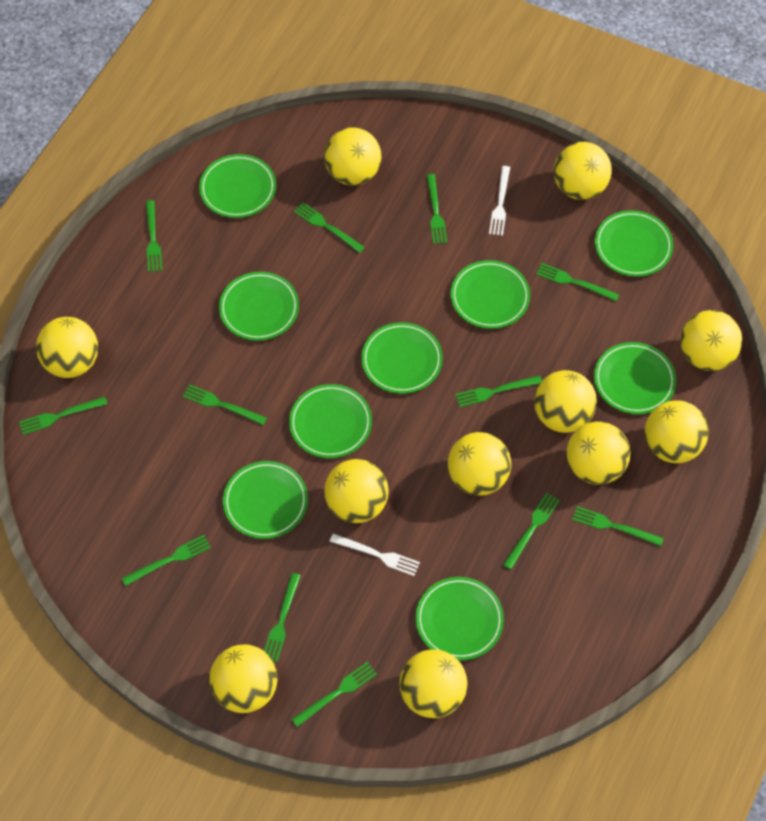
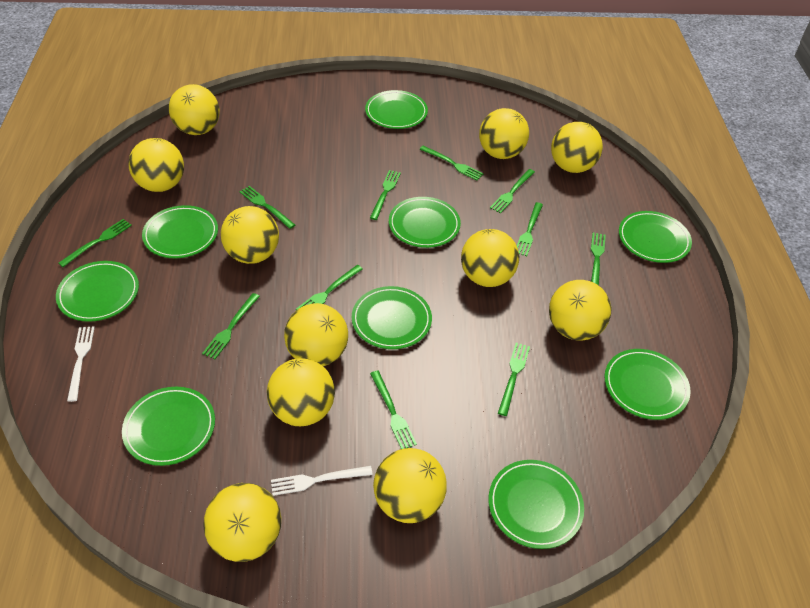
green fork: [19,397,107,435] [122,535,211,586] [146,200,163,272] [183,384,267,425] [264,573,301,662] [291,662,377,727] [294,202,365,253] [427,174,447,244] [455,375,542,407] [503,493,560,569] [536,263,619,301] [572,506,664,546] = 12 -> [58,219,132,267] [202,293,260,359] [239,186,295,229] [296,265,363,310] [370,170,401,220] [370,371,417,449] [420,146,483,181] [490,169,535,213] [498,343,530,416] [517,202,543,256] [591,233,606,285] = 11

